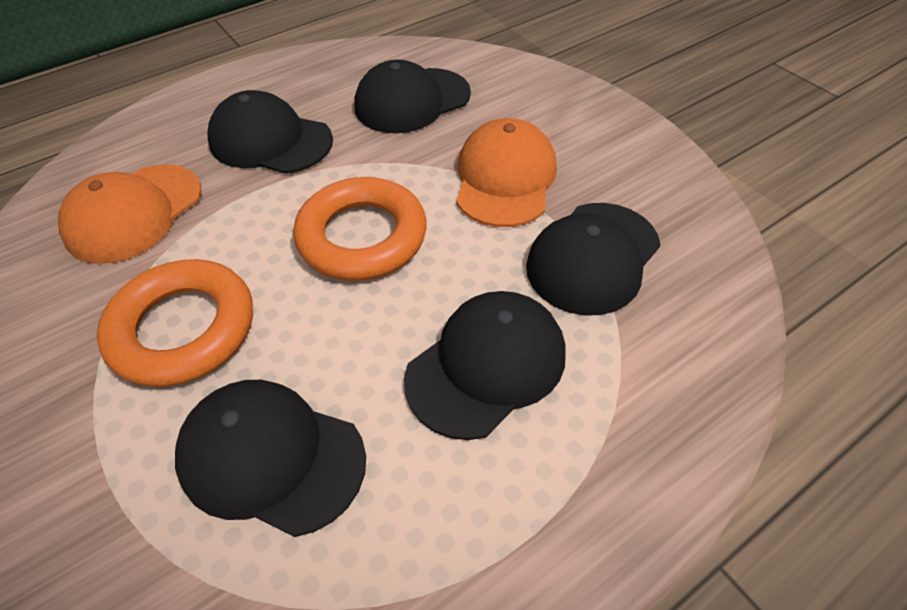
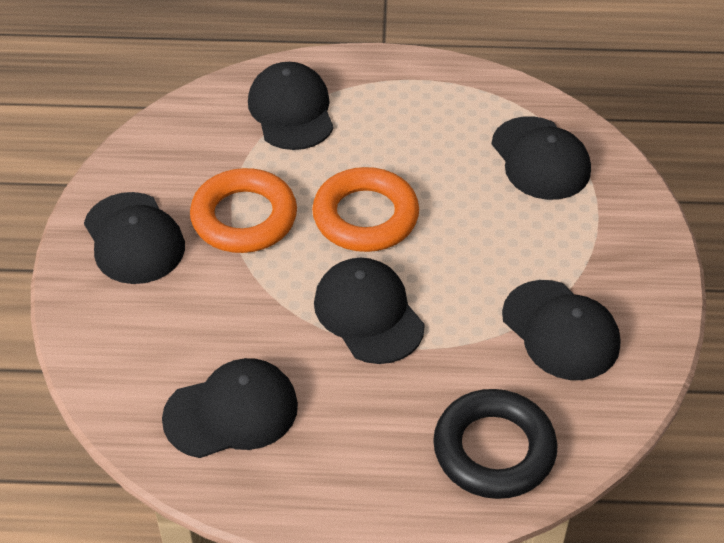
black cap: [175,380,366,537] [207,90,333,174] [354,60,471,133] [404,291,566,440] [526,203,661,316] = 5 -> [84,192,185,284] [162,358,298,458] [248,62,334,150] [314,258,425,364] [492,116,591,200] [502,280,620,380] = 6
black ring: none = 0 -> [433,389,557,499] = 1
orange cap: [58,164,202,264] [457,118,557,227] = 2 -> none = 0

